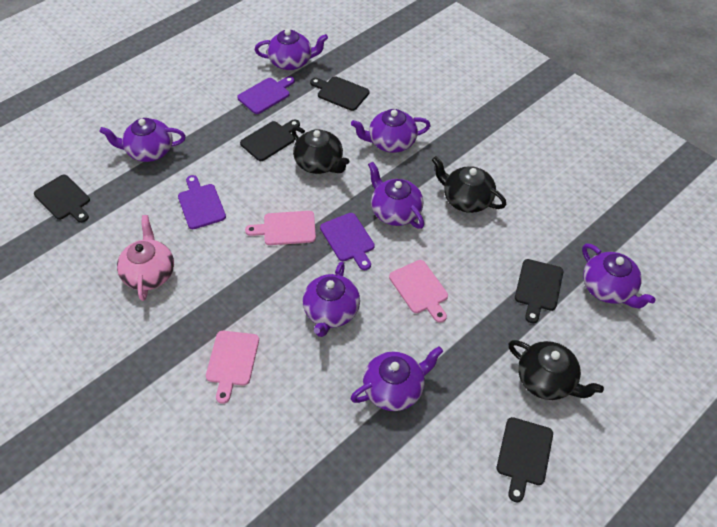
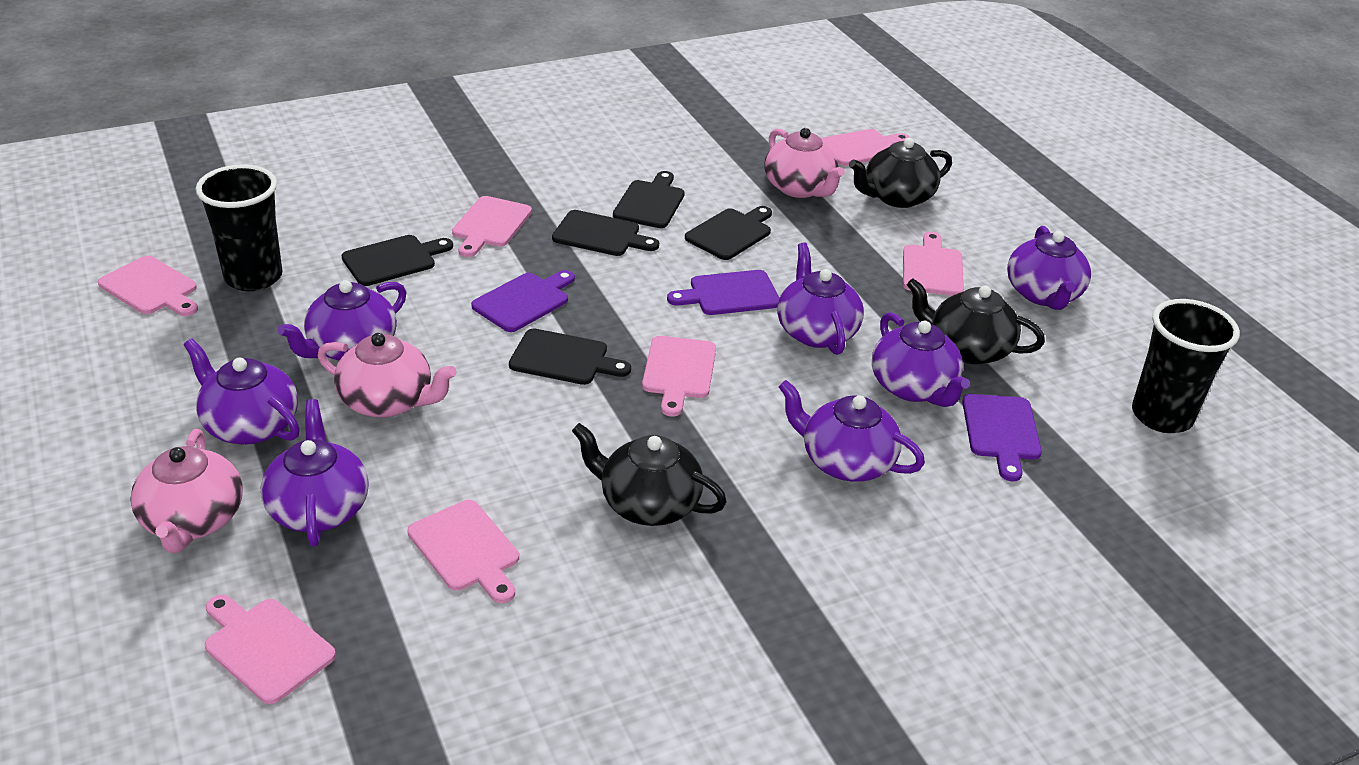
black cup: none = 0 -> [196,165,282,291] [1132,299,1240,433] = 2
pink cutting board: [206,331,259,404] [245,211,316,245] [389,260,448,323] = 3 -> [98,256,198,316] [205,594,336,704] [407,500,519,603] [452,196,532,257] [642,336,716,416] [821,129,910,166] [903,232,964,296] = 7
pink teapot: [117,215,174,301] = 1 -> [130,429,243,553] [318,333,457,418] [764,128,845,198] = 3

